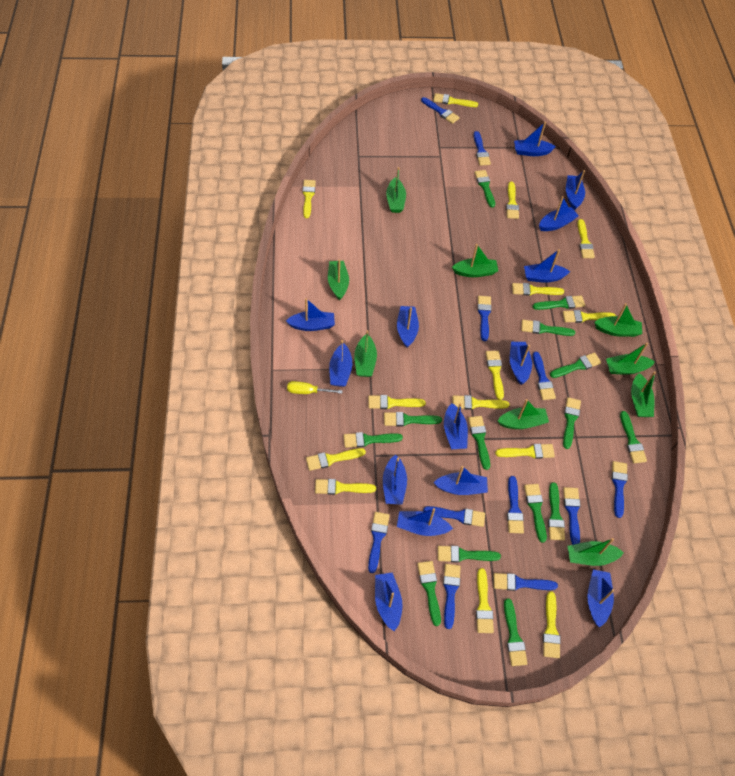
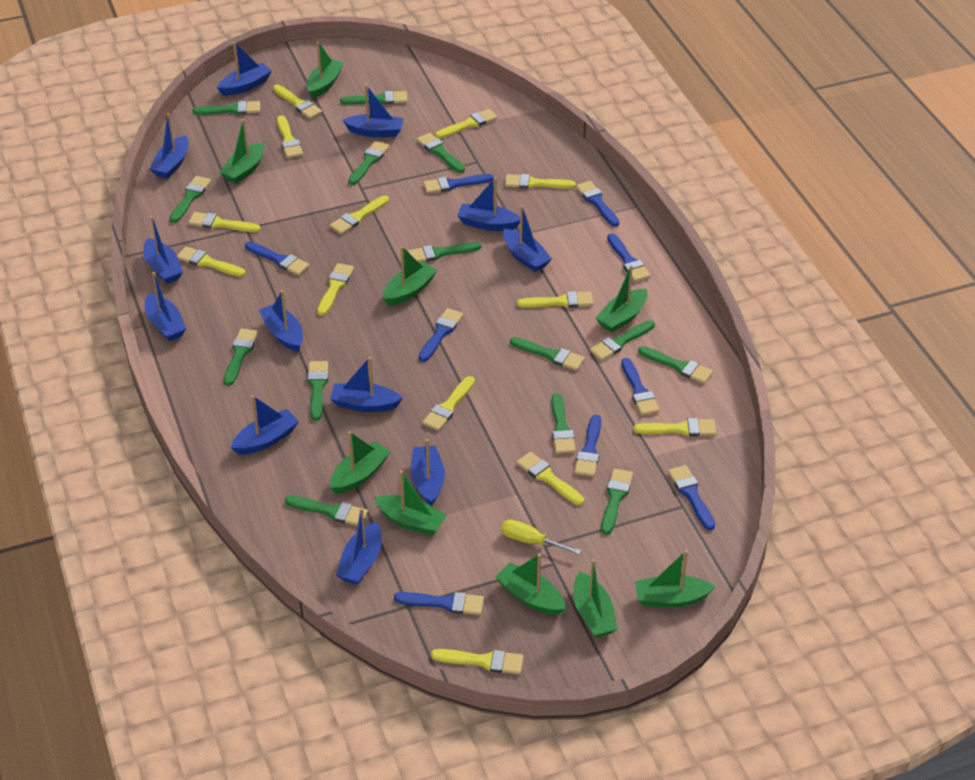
blue boat: [286,298,335,331] [329,340,352,387] [375,572,402,631] [383,455,407,505] [397,306,419,347] [397,508,453,536] [433,466,488,495] [444,403,468,449] [510,342,532,385] [514,122,556,156] [524,249,570,283] [539,196,579,231] [566,170,585,210] [587,570,614,628] = 14 -> [144,216,183,284] [145,272,186,341] [150,113,188,179] [217,42,272,96] [231,395,299,455] [259,290,303,352] [330,357,403,412] [336,508,382,585] [343,85,404,137] [411,439,445,506] [457,177,520,231] [503,205,552,272] = 12
blue brush: [368,512,390,573] [421,97,460,124] [423,506,485,527] [443,564,461,629] [474,131,491,166] [478,296,492,341] [494,573,558,591] [507,476,524,533] [533,352,556,400] [563,487,581,545] [612,461,628,518] = 11 -> [245,241,309,275] [394,592,484,615] [419,308,463,362] [423,174,494,194] [574,415,601,476] [576,181,619,227] [607,233,651,282] [621,358,660,415] [668,465,715,530] = 9
yellow brush: [302,180,316,218] [306,448,366,471] [315,479,376,495] [368,395,426,409] [433,93,478,107] [452,395,509,410] [476,568,494,633] [486,351,504,400] [495,444,555,459] [506,182,519,219] [512,283,564,296] [543,591,561,658] [563,310,616,323] [577,219,595,258] = 14 -> [177,246,245,277] [188,212,261,232] [273,84,322,119] [277,115,303,158] [317,263,354,316] [330,195,389,234] [422,376,475,431] [431,649,524,674] [435,109,498,138] [505,174,576,189] [517,291,594,308] [517,452,584,505] [634,418,716,437] = 13

